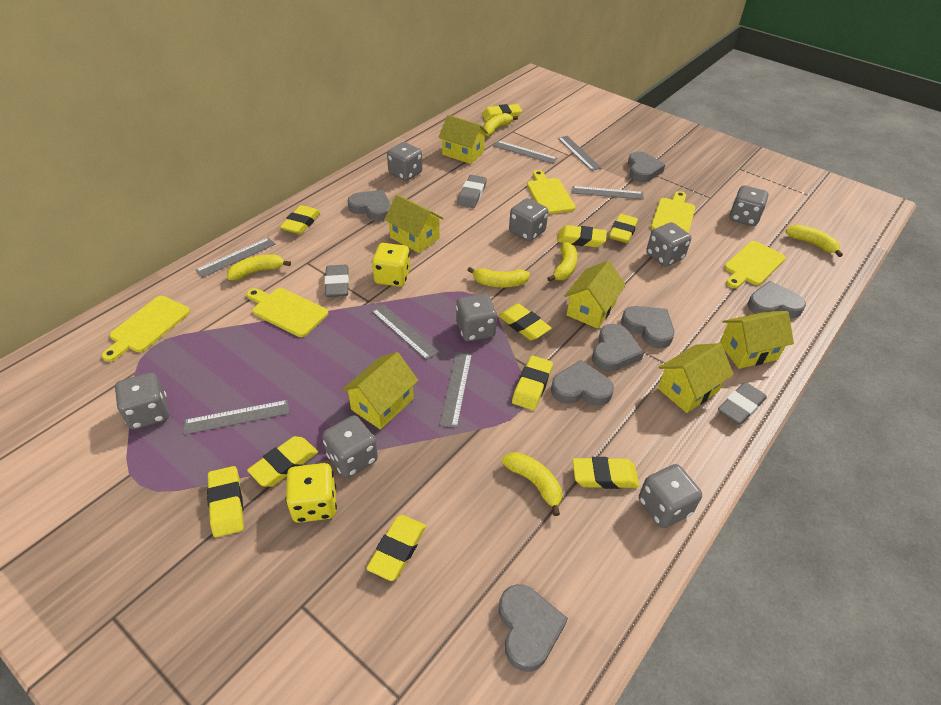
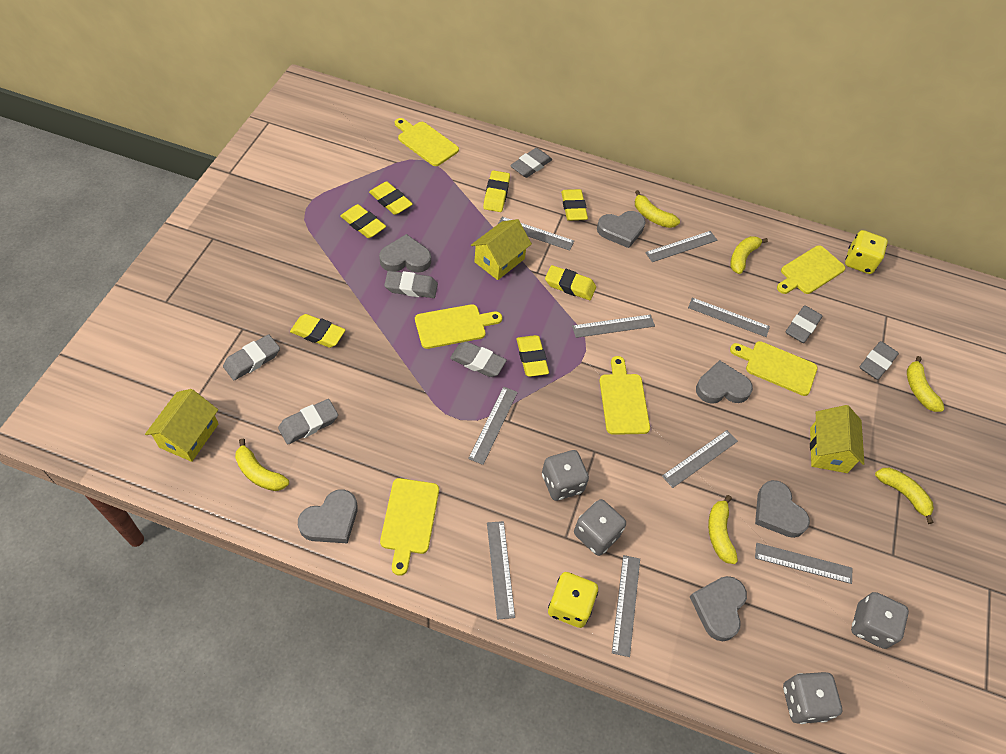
grey dice: [115,373,169,430] [322,415,378,478] [387,142,422,181] [456,293,497,342] [509,198,548,241] [639,464,702,528] [646,222,691,267] [729,185,768,226] = 8 -> [542,450,589,501] [574,499,626,556] [783,672,842,724] [851,592,909,649] = 4
grey eraser: [324,265,349,297] [458,175,487,208] [718,382,767,425] = 3 -> [223,335,280,380] [278,399,338,444] [384,271,438,298] [450,341,507,377] [510,148,552,178] [786,305,823,343] [859,341,899,380] = 7
grey heart: [348,190,391,221] [499,584,568,672] [551,360,614,406] [592,324,644,372] [621,306,674,348] [628,151,665,182] [747,281,806,318] = 7 -> [298,489,357,543] [379,234,431,273] [597,211,646,248] [690,576,747,641] [696,360,753,404] [755,480,810,538] = 6
grey ruler: [184,400,289,435] [195,237,276,278] [372,304,439,360] [440,352,472,428] [493,140,557,164] [558,136,601,171] [572,186,644,200] = 7 -> [468,387,518,465] [487,521,515,620] [498,217,574,251] [572,315,655,338] [612,555,640,657] [645,231,717,262] [662,430,738,488] [688,298,770,337] [755,543,852,584] = 9
yellow cutting board: [102,296,190,362] [247,288,328,337] [527,170,576,214] [651,191,695,233] [724,241,786,288] = 5 -> [380,478,439,576] [395,118,459,166] [415,304,502,349] [600,356,650,435] [730,341,817,396] [777,245,845,294] = 6
yellow eraser: [207,466,244,537] [247,436,318,487] [280,205,321,234] [366,515,426,581] [482,104,522,121] [498,304,552,340] [512,356,553,410] [557,225,607,247] [572,457,639,489] [609,214,638,243] = 10 -> [290,314,345,348] [340,204,386,238] [369,181,413,215] [483,170,510,212] [517,335,549,377] [545,265,596,300] [561,189,588,221] = 7
yellow house: [342,352,419,430] [384,194,444,253] [439,115,488,164] [565,261,626,329] [658,343,734,413] [719,311,794,369] = 6 -> [145,389,218,462] [471,219,532,280] [810,405,864,473] = 3

